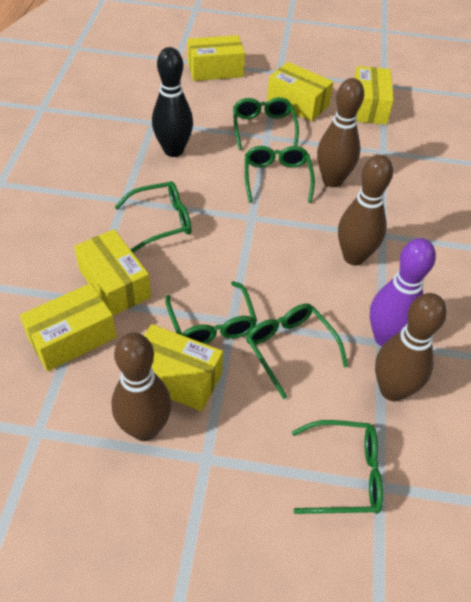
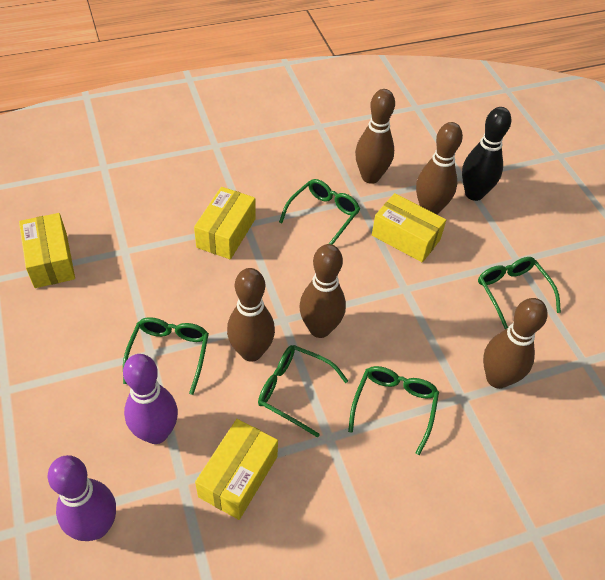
brown bowling pin: [111,332,172,441] [317,78,364,187] [338,155,393,266] [375,293,447,401] = 4 -> [227,268,275,362] [299,244,346,338] [355,89,395,184] [416,122,463,214] [483,298,548,389] = 5
green glasses: [115,181,192,252] [165,281,257,344] [233,97,299,150] [245,146,315,203] [246,303,348,399] [292,420,383,514] = 6 -> [123,317,209,395] [258,345,348,438] [279,179,360,245] [348,366,439,455] [478,257,561,329] = 5
purple bowling pin: [370,238,436,347] = 1 -> [48,455,116,541] [123,354,178,444] = 2
yellow box: [20,283,117,371] [74,229,151,316] [144,324,223,412] [188,35,245,81] [267,62,333,121] [354,66,394,125] = 6 -> [19,213,75,288] [194,187,256,259] [195,419,278,520] [372,193,446,263] = 4

